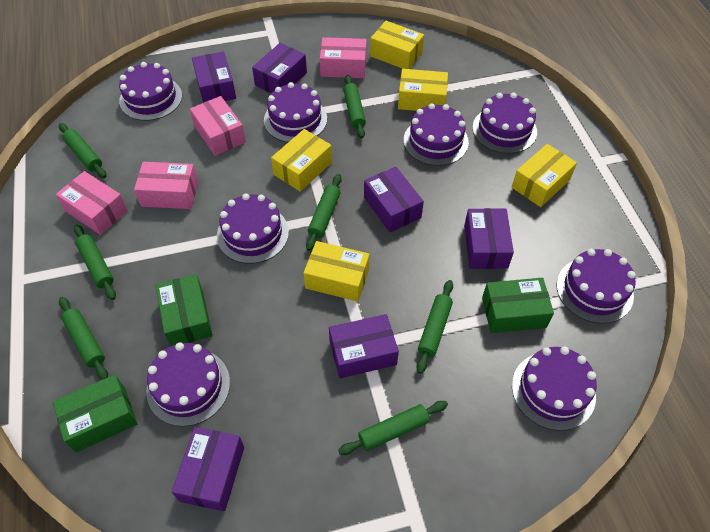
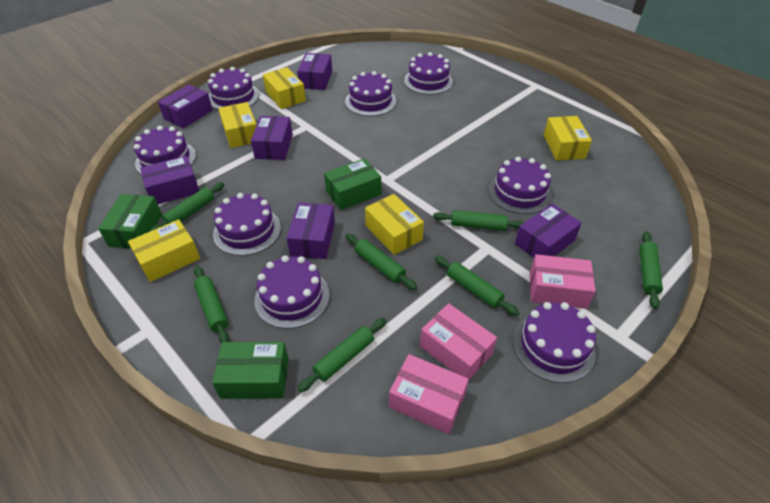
pink box: [56,171,128,235] [134,162,198,209] [190,96,246,156] [320,37,367,78] = 4 -> [389,354,469,434] [420,303,497,380] [530,254,596,309] = 3

